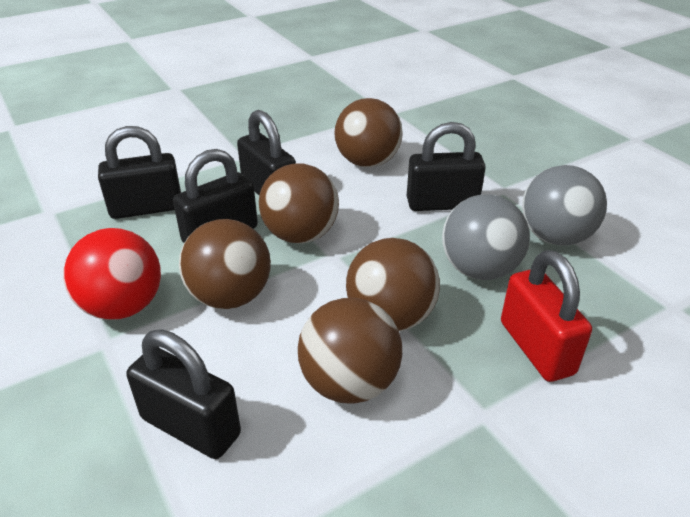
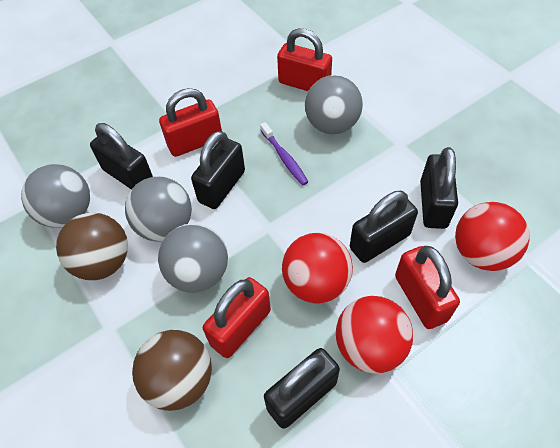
brown ball: [179,219,271,309] [259,163,339,244] [298,298,402,404] [334,98,403,167] [346,238,440,331] = 5 -> [56,212,128,280] [132,330,212,411] = 2
grey ball: [442,195,530,280] [522,165,607,246] = 2 -> [21,164,90,228] [125,177,192,242] [158,223,228,293] [305,75,363,134] = 4
purple toothbrush: none = 0 -> [260,122,308,185] = 1
red ball: [63,228,161,320] = 1 -> [282,233,353,303] [336,296,413,374] [455,202,530,271] = 3
red padlock: [501,250,592,382] = 1 -> [159,88,222,157] [203,277,271,358] [277,28,332,91] [395,246,460,329] = 4

